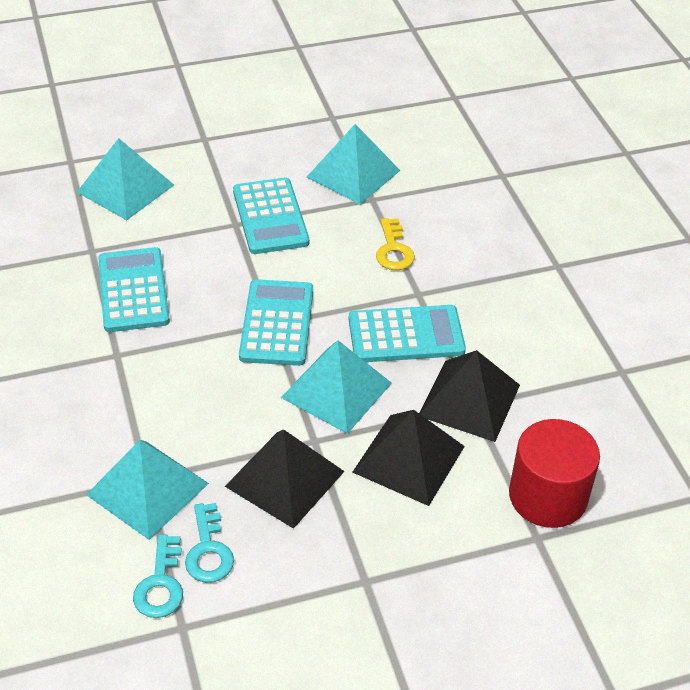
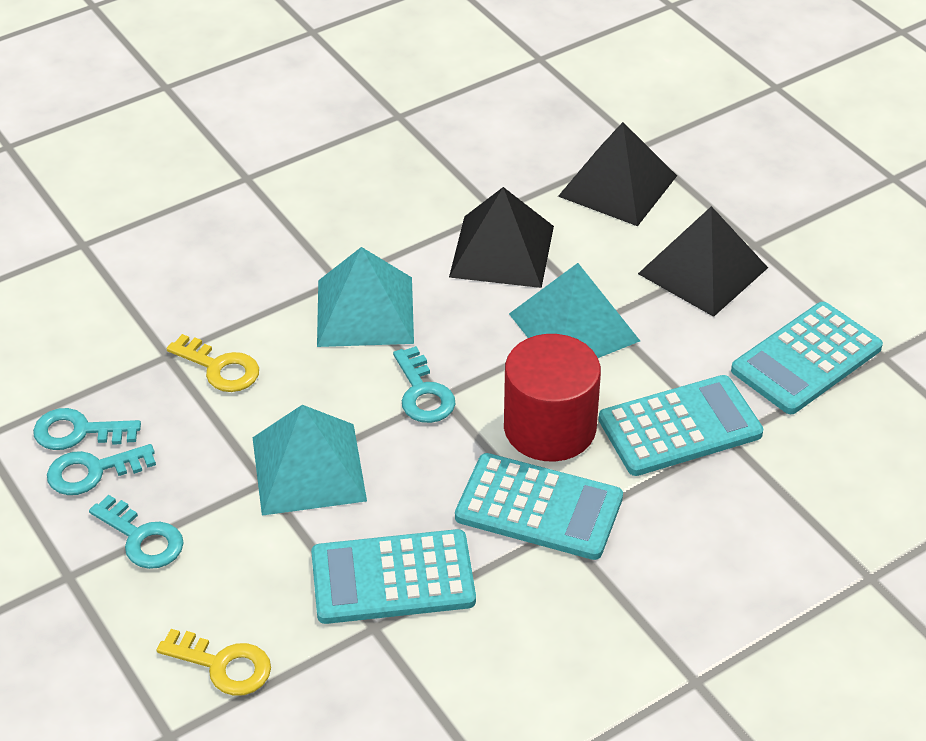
turquoise key: [133,534,183,618] [185,503,234,583] = 2 -> [33,408,141,450] [47,444,156,495] [89,495,184,569] [393,346,456,423] = 4
turquoise pyramid: [77,138,174,220] [86,440,209,540] [281,340,392,434] [307,124,400,205] = 4 -> [252,405,367,516] [317,247,414,347] [509,263,640,358] = 3
yellow key: [376,218,415,270] = 1 -> [157,629,271,696] [167,334,259,392] = 2

